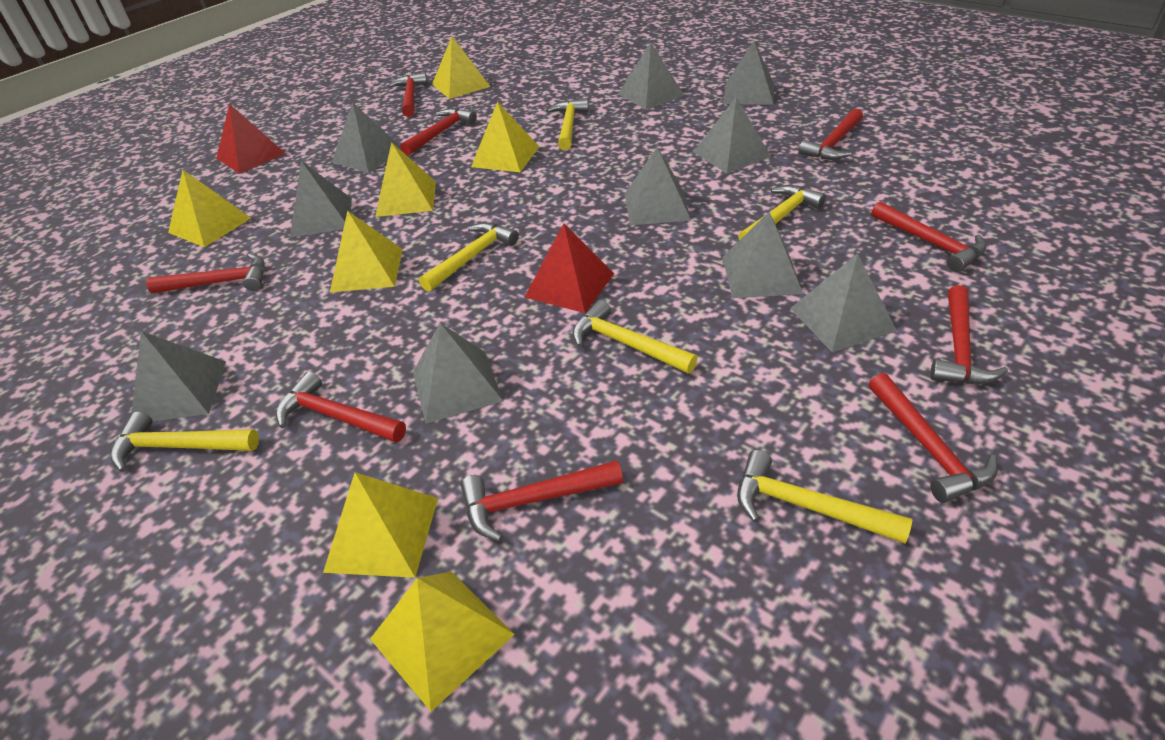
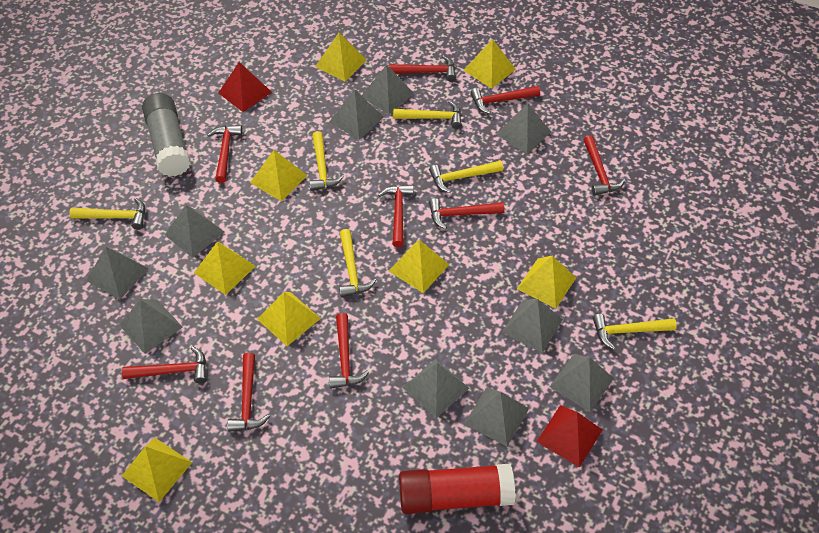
grey glue stick: none = 0 -> [142,93,191,177] = 1
red glue stick: none = 0 -> [399,464,515,514] = 1
yellow pyramid: [168,170,251,247] [323,472,438,578] [330,211,403,292] [370,571,515,712] [375,142,436,217] [432,36,490,99] [471,102,539,172] = 7 -> [122,438,192,502] [194,242,256,295] [250,150,308,201] [257,292,321,346] [315,33,367,81] [389,240,449,293] [463,39,516,89] [517,256,576,309] = 8

